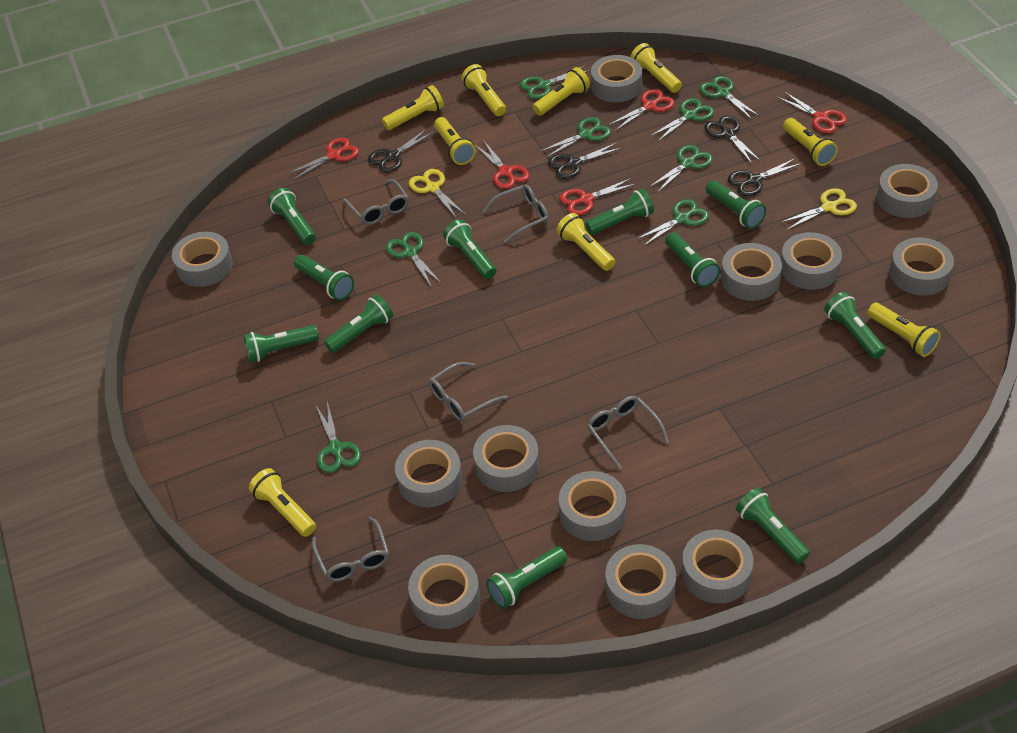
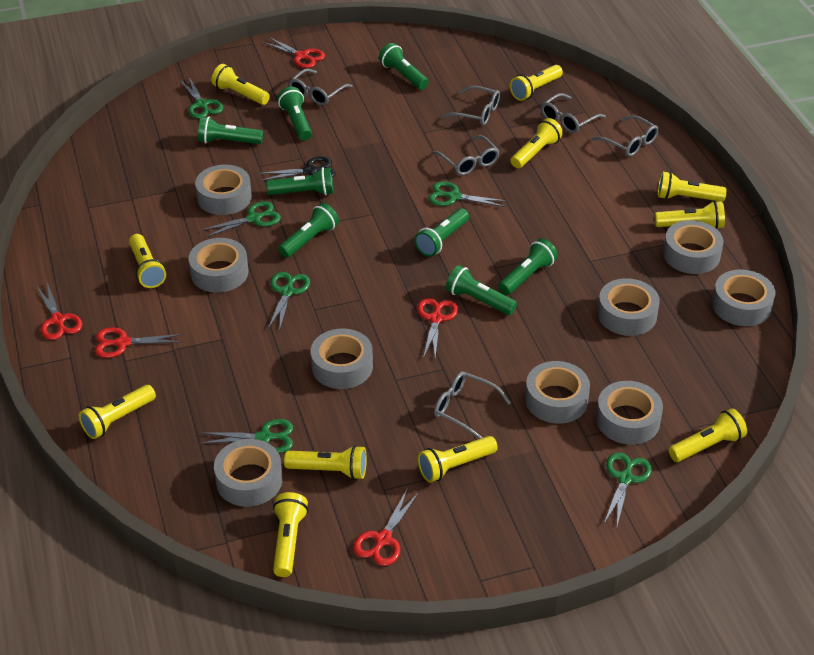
black scissors: [368,128,434,173] [548,143,622,179] [704,115,761,164] [728,158,802,196] = 4 -> [258,156,335,181] = 1
green flashlight: [243,325,319,363] [268,188,316,245] [294,255,354,300] [324,294,393,353] [443,219,496,279] [486,546,567,609] [585,189,654,235] [665,232,720,287] [706,180,766,229] [736,488,810,564] [824,292,886,359] = 11 -> [198,117,263,144] [266,167,334,195] [278,87,312,140] [278,203,339,258] [379,43,429,90] [414,208,469,257] [446,265,517,315] [498,238,558,295] = 8
green scissors: [316,402,361,473] [386,232,441,286] [520,66,590,99] [540,117,611,158] [636,199,709,246] [649,145,713,193] [650,98,714,142] [699,76,759,119] = 8 -> [180,77,223,119] [200,419,293,453] [202,201,281,238] [268,272,310,332] [428,181,507,207] [604,452,652,526] = 6
grey glasses: [312,517,389,582] [343,179,409,225] [429,362,507,422] [483,184,549,243] [587,396,669,470] = 5 -> [289,68,353,105] [433,135,500,175] [434,371,511,439] [441,86,500,125] [541,93,606,133] [591,115,659,157] = 6
grey tape: [172,232,233,287] [395,440,462,507] [408,555,480,629] [473,425,539,492] [559,471,626,541] [591,55,642,102] [605,544,676,619] [682,529,754,604] [721,243,782,301] [781,232,842,290] [877,164,938,218] [889,238,954,296] = 12 -> [189,238,248,293] [195,165,252,215] [214,439,283,507] [311,328,373,389] [525,361,590,424] [596,381,663,445] [597,278,660,336] [663,220,723,274] [712,269,776,326] = 9
yellow flashlight: [249,468,316,537] [382,85,444,130] [434,117,476,165] [461,64,506,116] [533,67,590,116] [557,213,615,271] [630,43,682,93] [783,118,838,166] [867,303,941,357] = 9 -> [79,385,156,439] [129,234,166,288] [212,64,270,105] [273,492,308,577] [284,445,367,480] [418,436,498,483] [510,65,563,101] [511,118,563,168] [655,201,725,229] [658,172,727,202] [669,408,747,462] = 11
yellow scissors: [409,169,466,217] [780,188,857,230] = 2 -> none = 0

